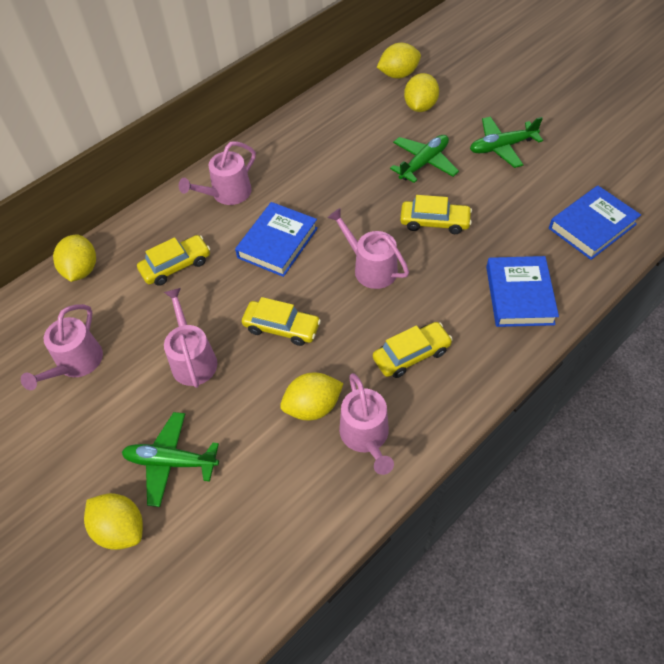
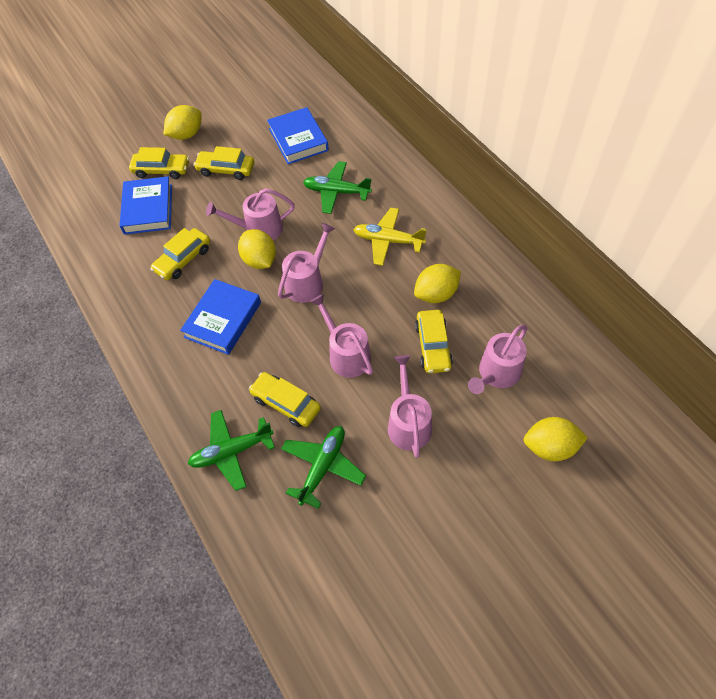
yellow car: [137,235,210,286] [242,297,321,346] [373,322,453,378] [400,195,472,234] = 4 -> [129,147,189,179] [150,228,210,280] [193,146,254,180] [249,372,321,427] [415,310,453,373] = 5
yellow lemon: [53,235,96,282] [84,493,143,550] [280,373,344,421] [377,43,421,79] [404,73,439,112] = 5 -> [164,105,202,140] [238,229,276,269] [414,264,461,303] [524,417,588,461] = 4
yellow plane: none = 0 -> [353,208,427,266] = 1

